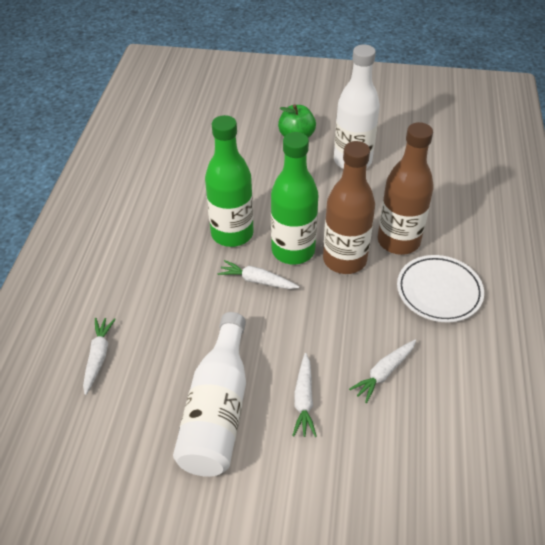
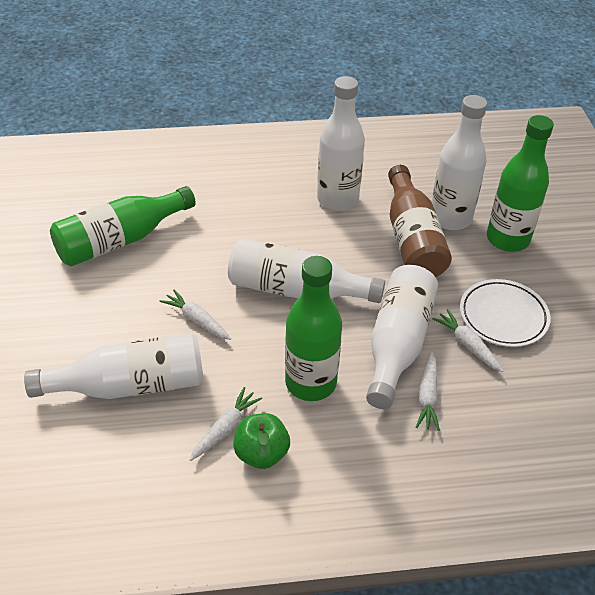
brown bottle: [323,141,375,274] [378,122,434,255] = 2 -> [388,165,452,277] = 1
green bottle: [205,115,254,247] [271,132,318,264] = 2 -> [50,186,196,266] [285,256,342,401] [487,115,554,252] = 3
white bottle: [173,312,246,477] [334,45,380,169] = 2 -> [24,333,204,399] [228,238,385,303] [317,76,365,211] [366,265,438,409] [432,95,487,230] = 5

